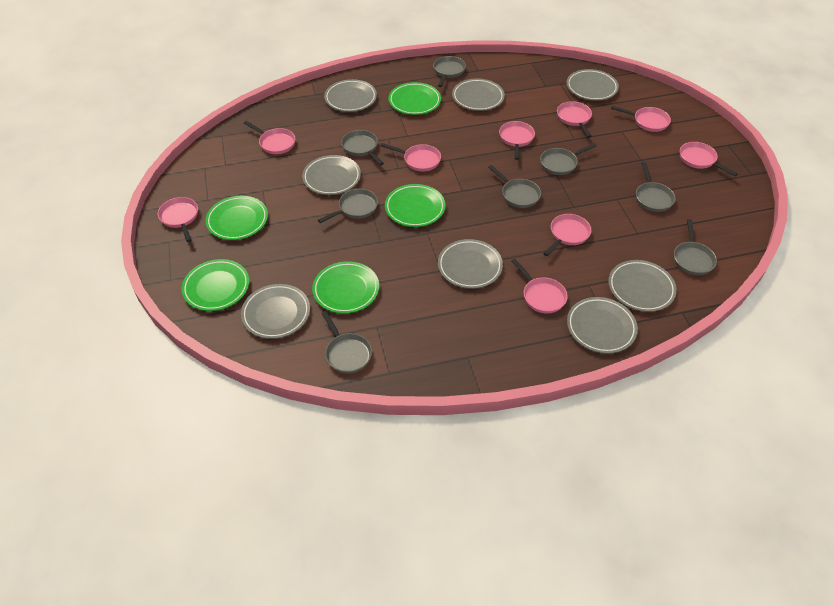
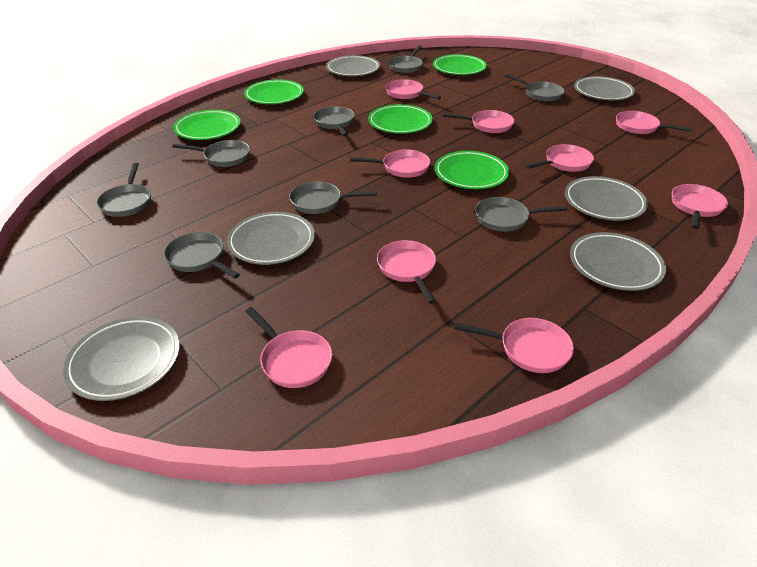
grey plate: [241,284,310,339] [302,155,361,195] [324,79,377,112] [438,239,503,289] [452,78,505,111] [566,69,619,101] [567,297,638,354] [608,260,677,312] = 8 -> [63,317,180,401] [227,212,315,265] [326,55,380,76] [565,176,648,221] [570,232,666,291] [574,76,635,101] = 6

